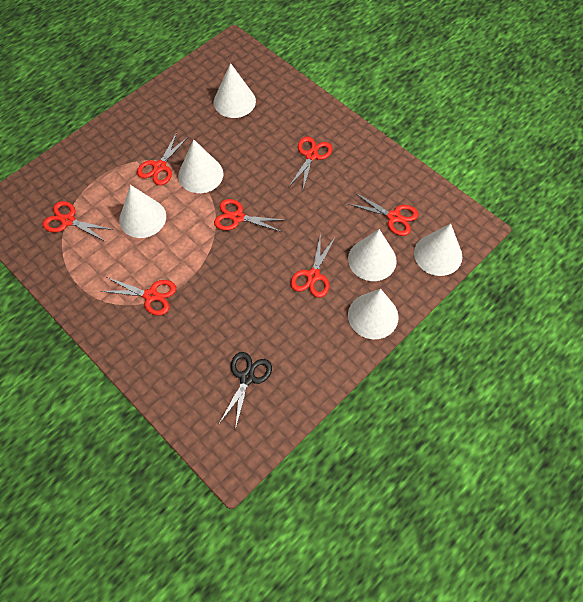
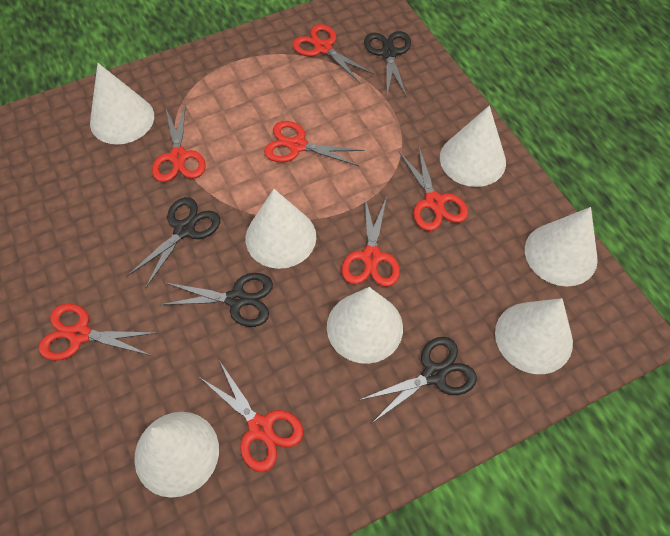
black scissors: [219,352,272,430] = 1 -> [127,197,220,288] [159,273,273,327] [360,337,477,424] [364,31,411,97] = 4
white cone: [119,185,166,238] [178,139,224,193] [214,63,256,118] [348,229,397,281] [348,289,399,339] [414,224,462,276] = 6 -> [90,63,154,145] [134,412,219,498] [245,189,316,269] [327,287,403,364] [440,106,506,187] [495,298,573,374] [525,207,598,286] = 7

